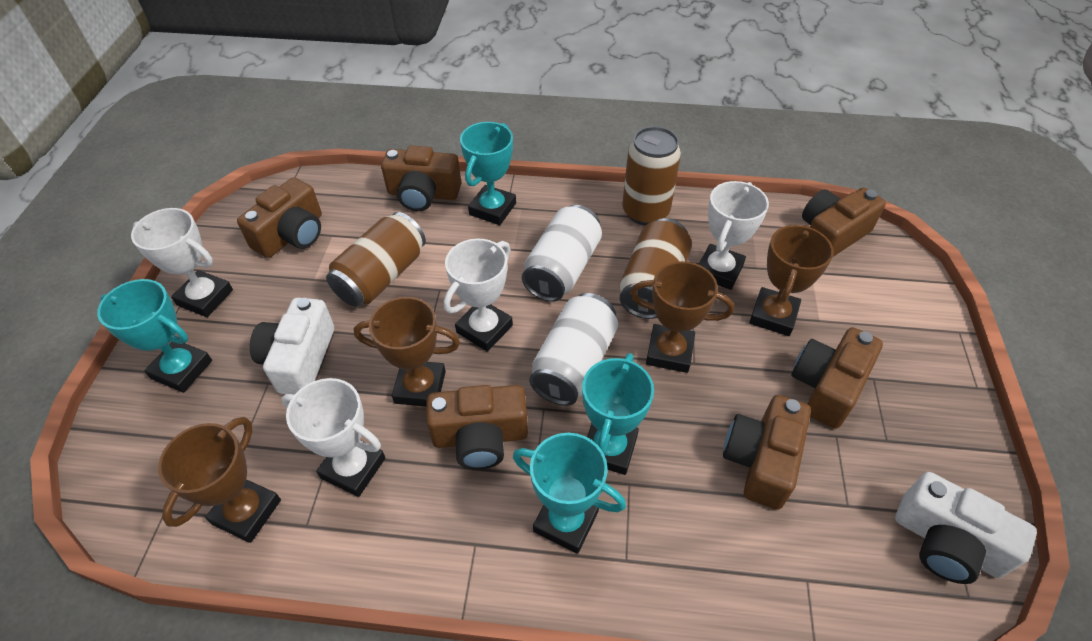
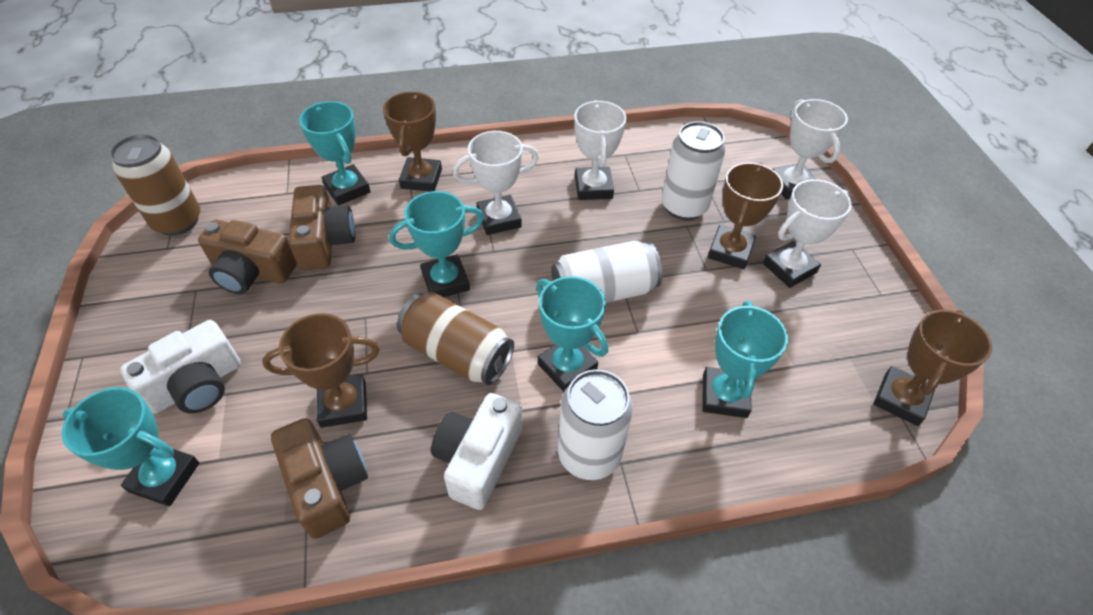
brown camera: [237,177,322,258] [381,145,461,211] [426,385,528,469] [723,395,811,510] [791,327,883,429] [802,188,886,257] = 6 -> [198,220,297,294] [271,418,368,539] [288,185,355,270] = 3
brown can: [326,212,426,307] [620,218,692,319] [622,126,681,226] = 3 -> [110,134,200,236] [397,292,514,385] = 2
turquoise trophy: [97,279,212,393] [460,122,516,225] [513,433,626,554] [582,353,654,475] = 4 -> [62,387,199,506] [299,101,371,205] [389,191,484,297] [536,276,608,392] [702,301,788,418] = 5
white can: [522,205,602,302] [529,293,618,406] = 2 -> [551,241,663,303] [558,369,633,480] [662,121,725,220] = 3

